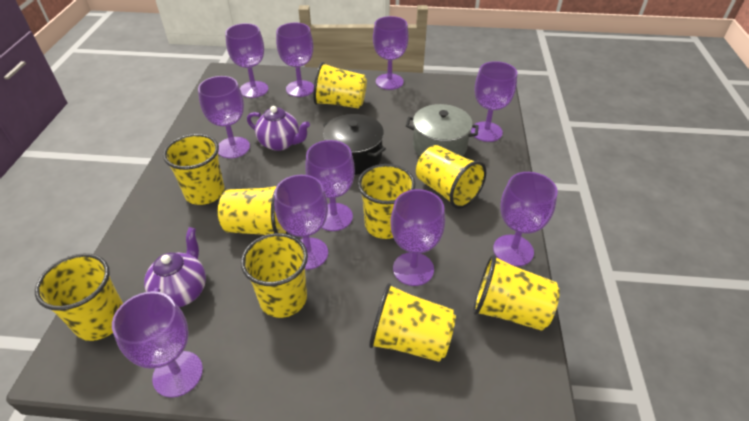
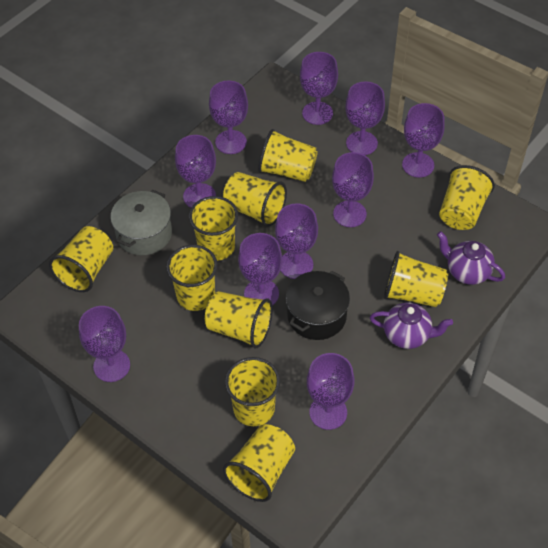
yellow cup: [35,253,123,341] [163,134,224,205] [218,186,288,235] [241,233,308,318] [313,62,367,108] [358,164,415,239] [369,283,456,362] [416,145,486,209] [473,254,560,331] = 9 -> [49,226,113,292] [166,245,218,311] [189,196,238,261] [205,291,273,348] [223,172,287,227] [223,424,295,502] [225,357,280,426] [258,129,318,182] [384,251,448,307] [439,165,495,230] = 10

